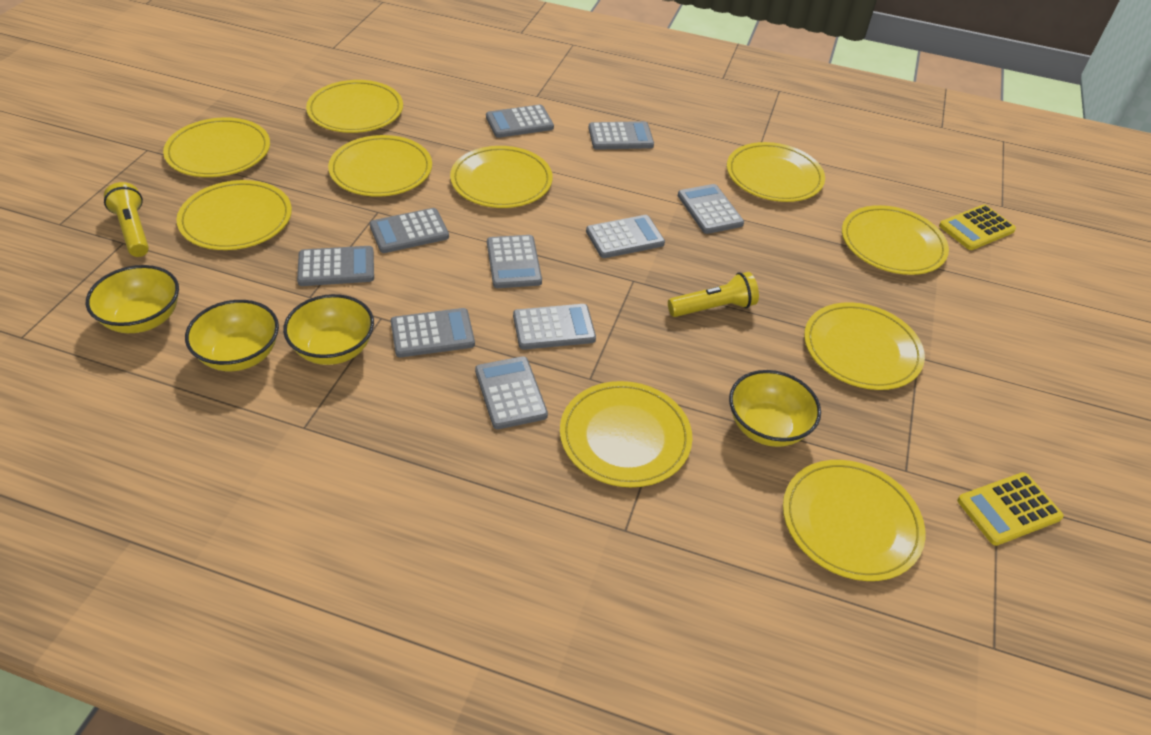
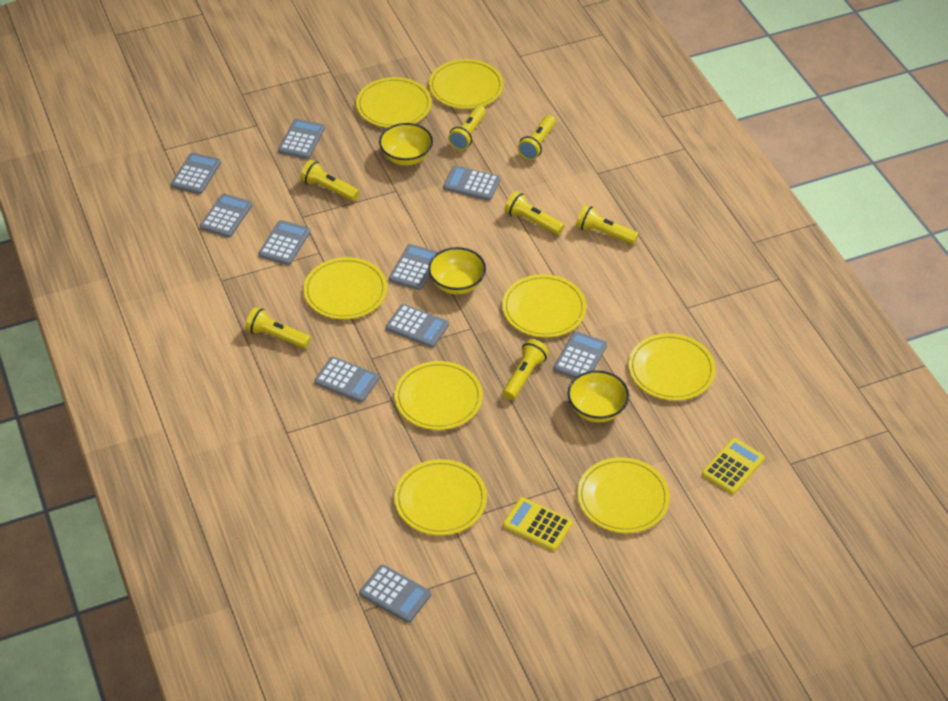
yellow bowl: [86,265,179,333] [185,300,279,371] [283,294,374,365] [729,370,821,447] = 4 -> [379,123,433,165] [428,247,486,294] [568,370,629,422] = 3
yellow flashlight: [104,182,149,257] [668,272,759,317] = 2 -> [245,307,311,349] [300,160,359,201] [448,105,486,150] [503,339,549,400] [505,191,564,235] [517,115,556,160] [576,205,638,244] = 7
yellow plate: [163,117,270,177] [176,180,292,250] [306,80,403,133] [328,135,432,197] [450,146,553,208] [560,381,692,487] [727,142,825,202] [783,460,925,581] [804,302,925,390] [842,205,949,275] = 10 -> [303,257,387,319] [356,77,432,128] [394,459,487,535] [395,361,483,430] [429,59,504,109] [502,274,586,337] [577,457,670,533] [629,333,716,401] = 8

